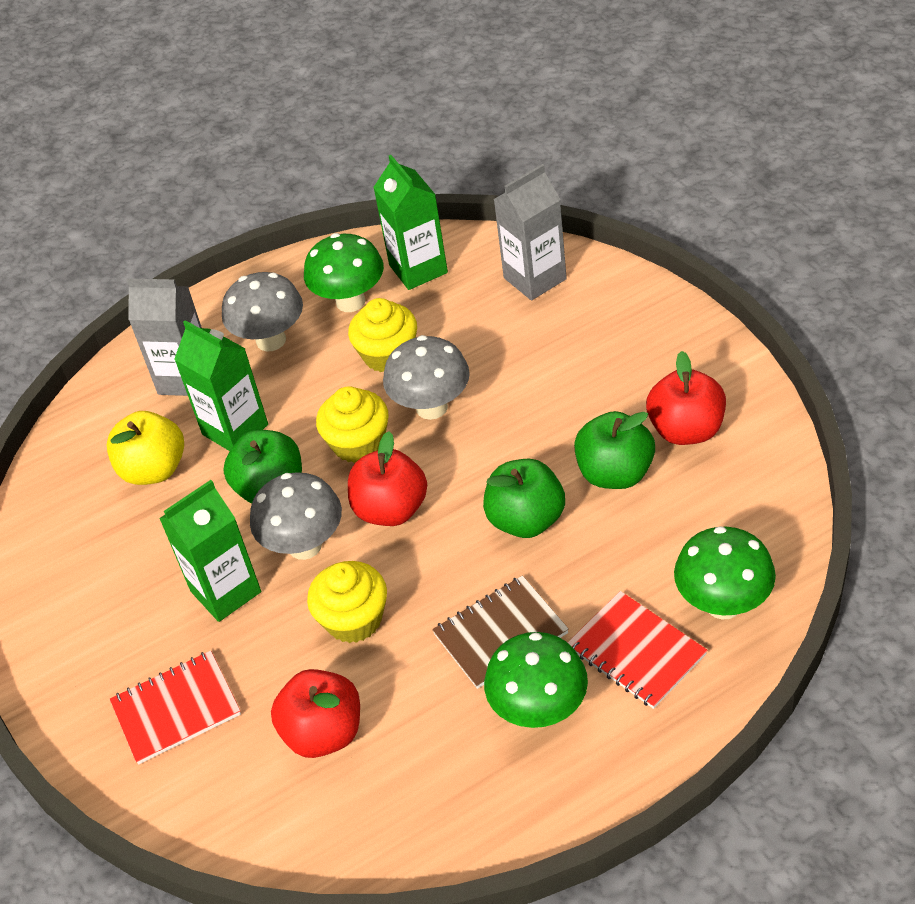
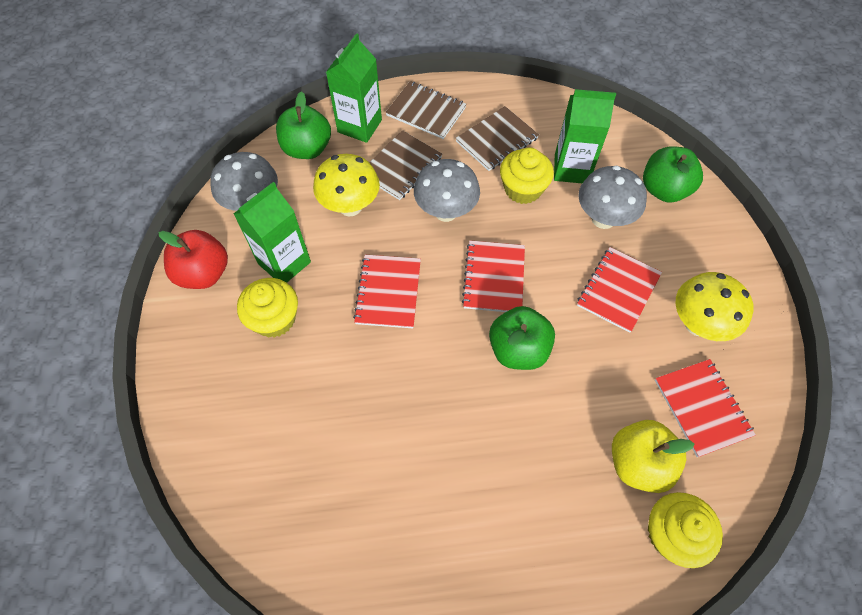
brown notebook: [432,576,569,689] = 1 -> [369,130,442,200] [386,81,467,139] [455,106,539,171] = 3
green mushroom: [304,233,384,312] [484,632,588,728] [674,526,776,620] = 3 -> none = 0
grey carton: [126,279,202,396] [494,164,567,300] = 2 -> none = 0
red apple: [271,669,360,758] [348,431,427,526] [646,351,726,445] = 3 -> [159,230,228,289] = 1
red notebook: [110,651,241,765] [567,591,707,709] = 2 -> [353,255,421,328] [462,240,525,312] [577,247,662,333] [655,359,756,457] = 4
yellow mushroom: none = 0 -> [313,154,380,217] [676,272,754,341] = 2

